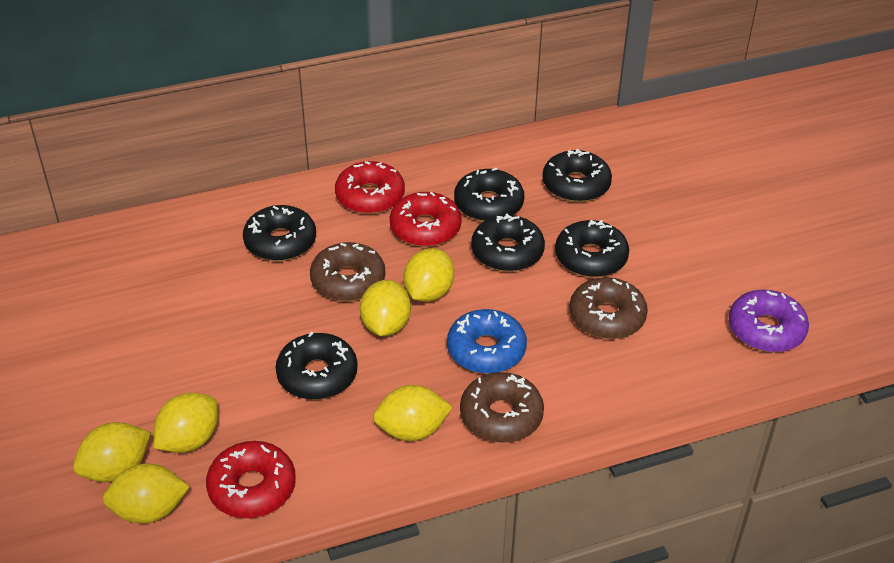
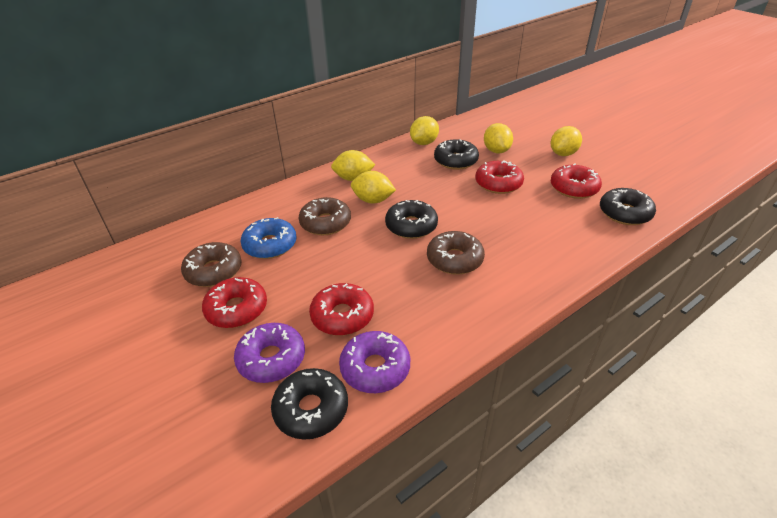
black donut: [243,205,316,261] [276,332,357,400] [454,168,524,222] [471,213,545,272] [542,149,612,202] [555,220,629,277] = 6 -> [271,368,348,439] [385,200,438,239] [434,139,479,170] [600,188,656,225] = 4
purple donut: [729,290,809,352] = 1 -> [234,323,305,383] [339,331,410,393] = 2
red donut: [206,441,296,518] [335,161,405,214] [390,192,462,247] = 3 -> [202,277,267,328] [309,283,374,336] [475,160,524,194] [551,164,602,199] = 4
yellow lemon: [73,422,151,482] [102,463,190,524] [153,393,218,453] [360,280,411,336] [373,385,453,441] [403,248,454,302] = 6 -> [331,150,375,181] [351,171,396,204] [410,116,439,145] [484,123,513,153] [551,126,582,156] = 5

